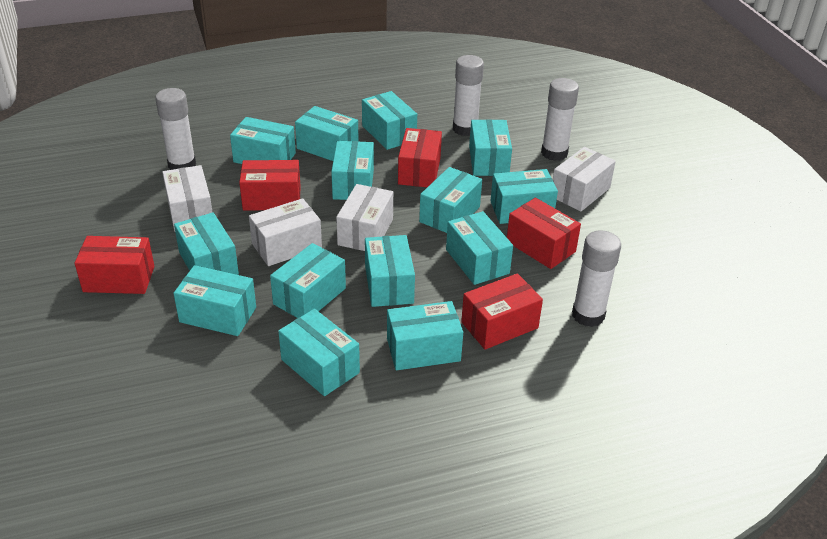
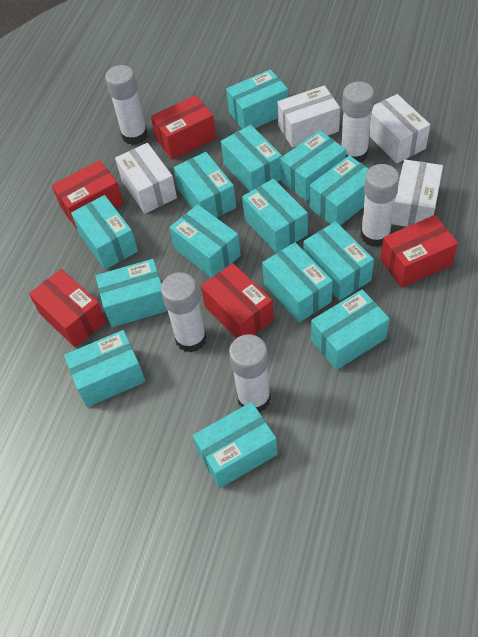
white glue stick: [155,88,196,170] [453,55,484,136] [541,78,579,161] [572,230,621,327] = 4 -> [105,65,148,145] [161,272,207,352] [229,334,271,413] [341,81,374,162] [361,164,400,247] = 5

